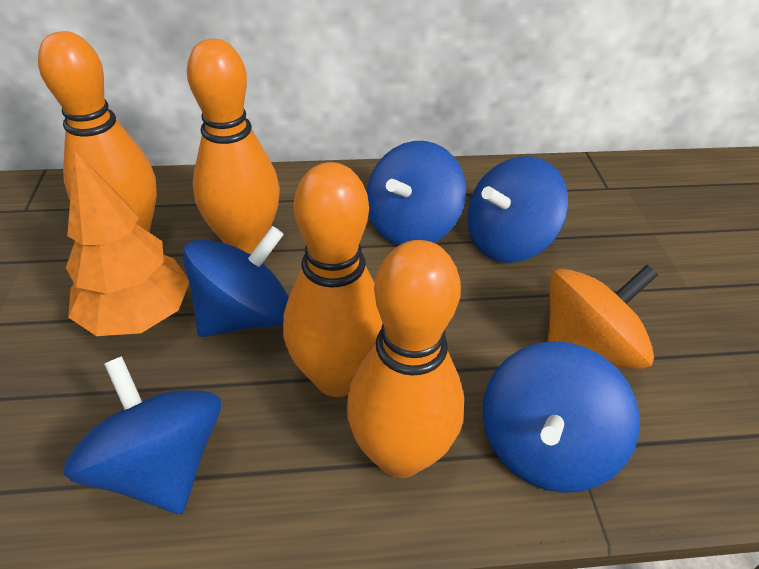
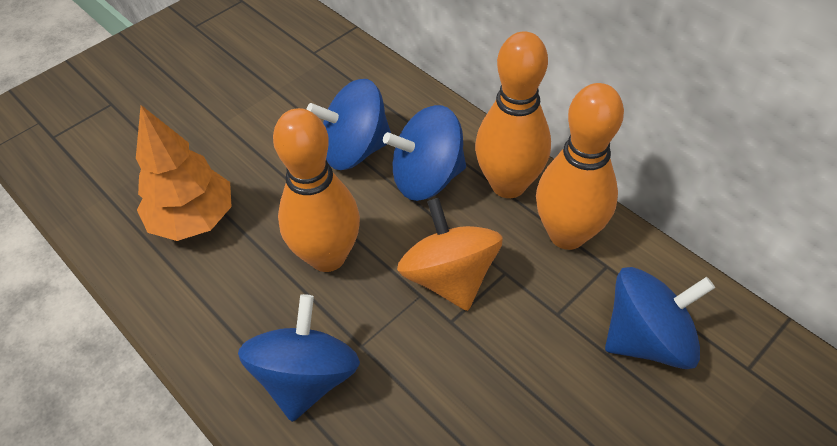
blue spinning top: [64,356,221,514] [183,226,289,337] [367,141,466,246] [468,156,568,263] [483,341,640,493] = 5 -> [238,294,360,422] [306,79,391,170] [383,105,466,201] [605,267,715,369] = 4
orange bowling pin: [38,31,157,233] [187,39,280,254] [283,162,383,397] [347,240,464,478] = 4 -> [273,108,360,272] [475,31,551,198] [536,83,624,250] = 3

